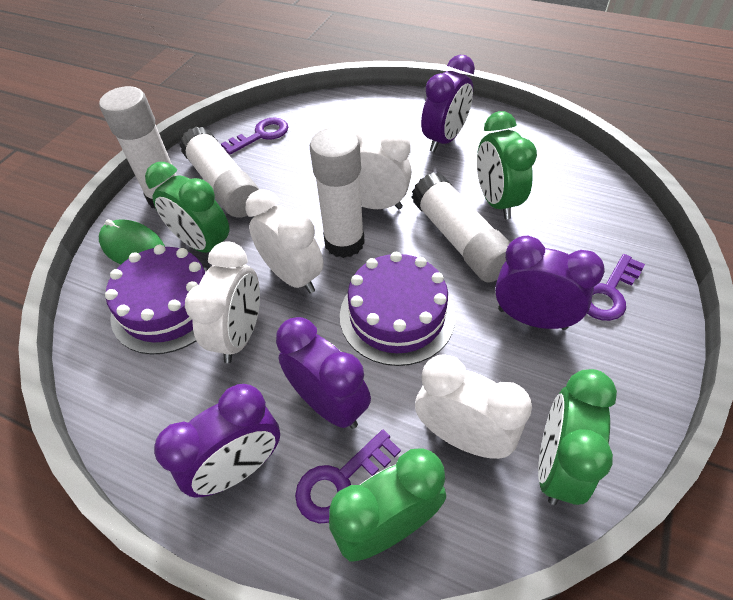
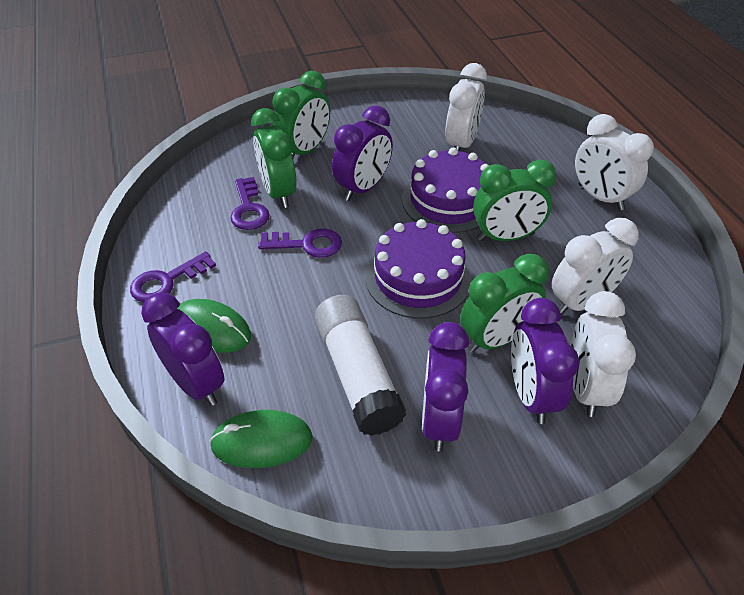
green mouse: [99,219,165,264] = 1 -> [177,299,251,353] [209,410,313,468] = 2
white glue stick: [99,86,177,209] [179,127,260,218] [310,127,365,258] [411,172,510,283] = 4 -> [315,295,406,436] = 1

